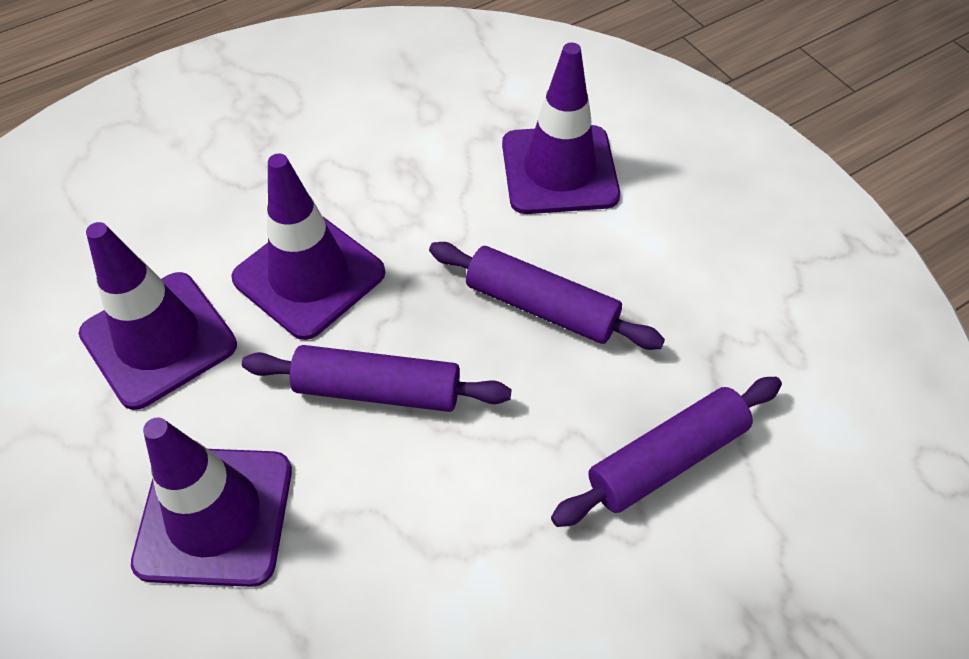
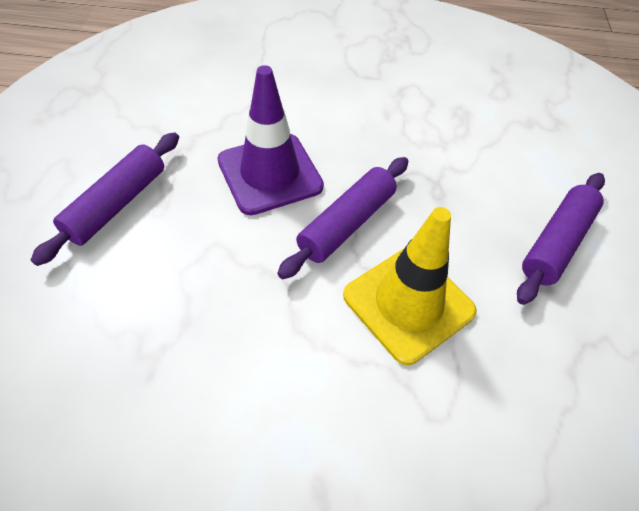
purple traffic cone: [79,222,237,410] [131,418,292,587] [231,153,385,340] [502,43,620,214] = 4 -> [217,65,324,215] = 1
yellow traffic cone: none = 0 -> [343,207,477,365] = 1

